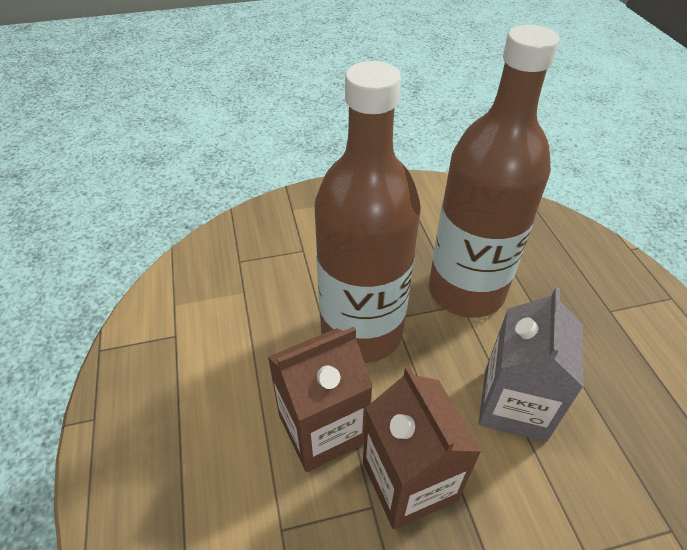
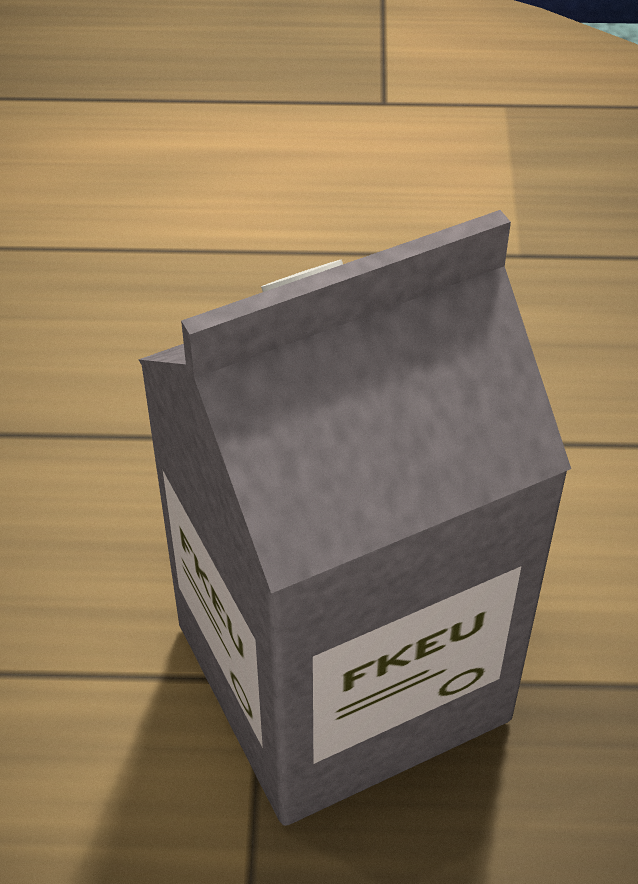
brown bottle: [315,61,421,363] [429,25,559,318] = 2 -> none = 0
brown carton: [268,327,373,472] [363,366,482,529] = 2 -> none = 0

